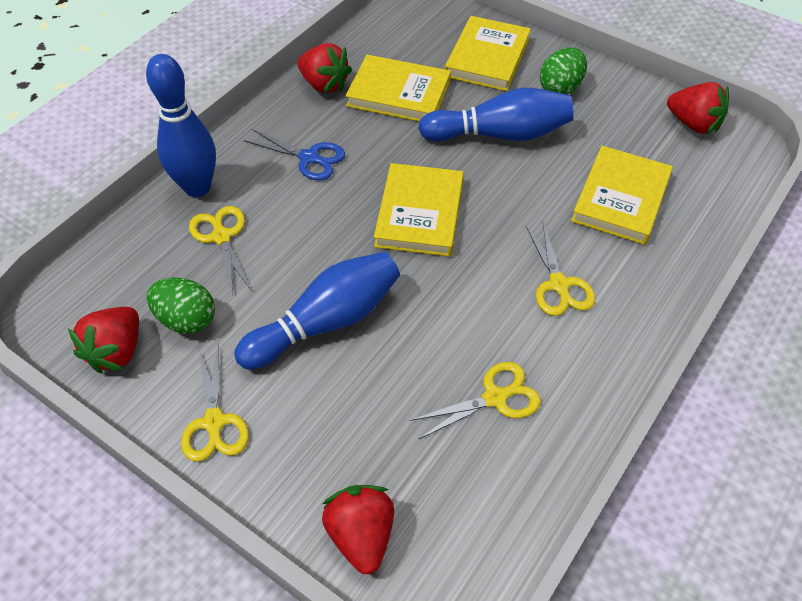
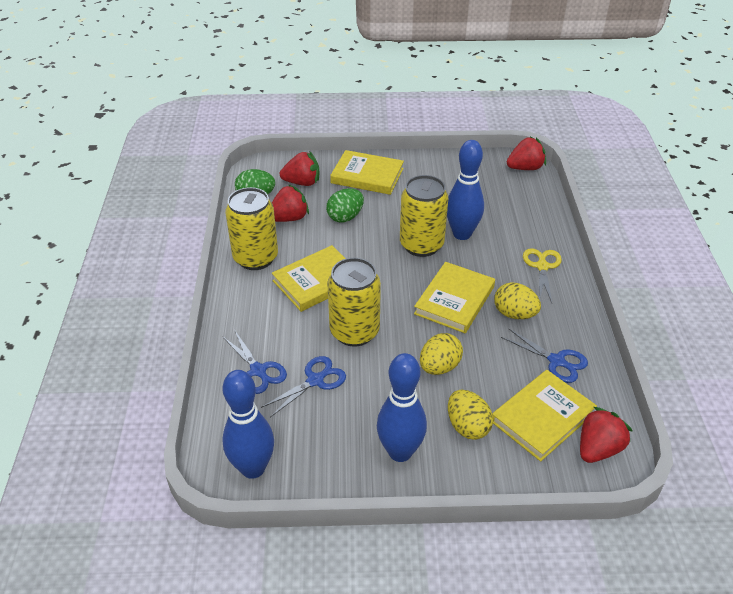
blue scissors: [243,129,345,180] = 1 -> [223,331,287,394] [261,356,346,417] [501,328,588,383] = 3
yellow can: none = 0 -> [225,187,278,270] [327,258,381,347] [400,175,448,257] = 3
yellow egg: none = 0 -> [420,333,463,375] [448,390,493,440] [494,282,541,319] = 3
yellow scissors: [181,343,249,462] [189,206,251,296] [410,362,541,439] [525,223,595,316] = 4 -> [523,248,562,303] = 1

